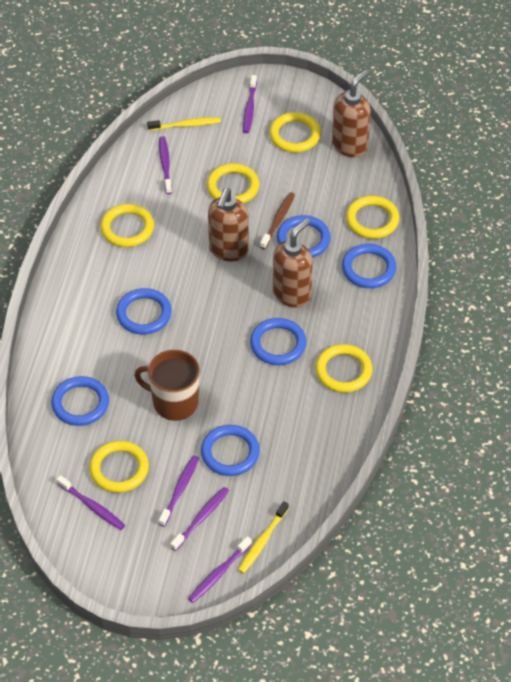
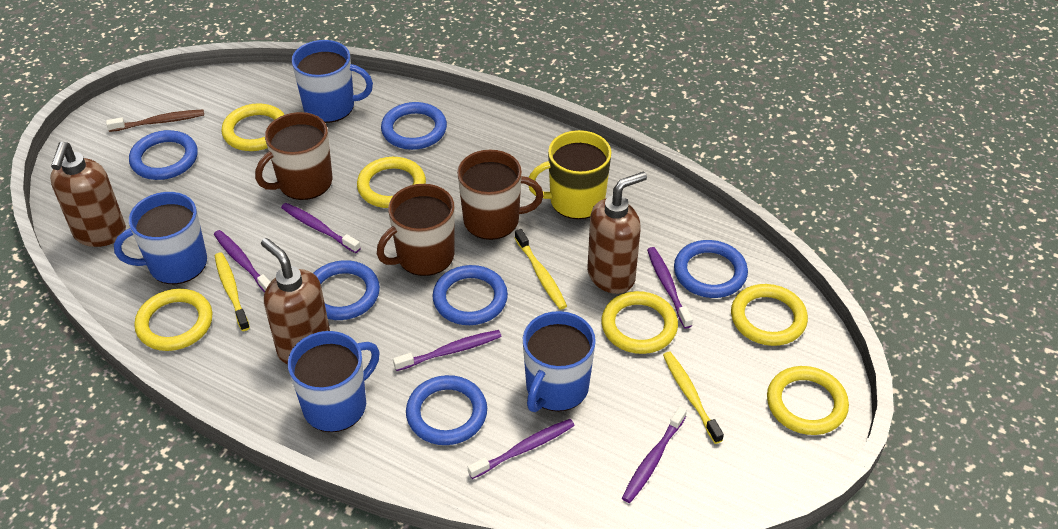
blue mug: none = 0 -> [114,192,207,284] [288,331,379,432] [292,40,373,123] [523,311,596,412] = 4
brown mug: [134,350,200,421] = 1 -> [255,112,332,200] [377,184,454,276] [457,150,543,240] = 3
yellow mug: none = 0 -> [528,130,612,219] = 1
yellow toothbrush: [147,117,221,131] [238,501,289,574] = 2 -> [215,253,250,331] [515,229,567,310] [663,352,724,444] = 3

